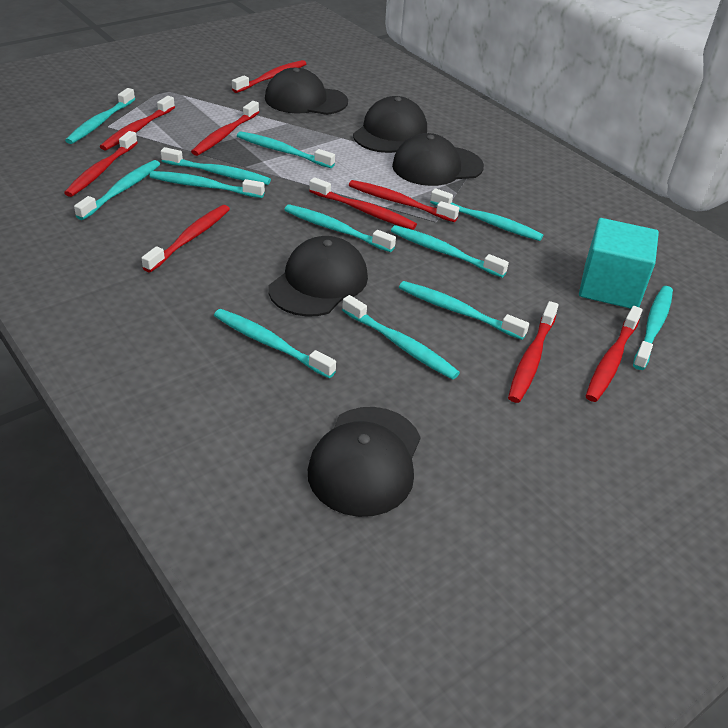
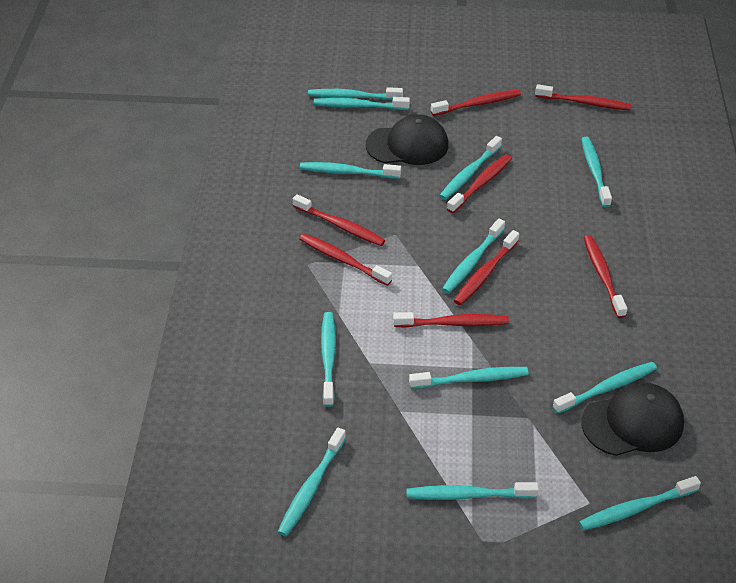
black cap: [265,68,348,115] [269,236,368,317] [308,407,420,517] [353,96,427,153] [392,133,484,186] = 5 -> [366,115,448,165] [581,383,684,456] = 2
red toothbrush: [64,131,138,197] [100,96,175,151] [141,205,230,272] [191,101,259,156] [232,60,306,93] [309,177,417,230] [349,180,459,222] [508,301,559,403] [586,306,643,402] = 9 -> [293,194,385,246] [299,234,392,286] [393,312,509,328] [431,90,521,116] [447,154,512,213] [454,230,519,305] [535,84,631,110] [584,235,627,318] = 8
turquoise cube: [579,218,659,309] = 1 -> none = 0

